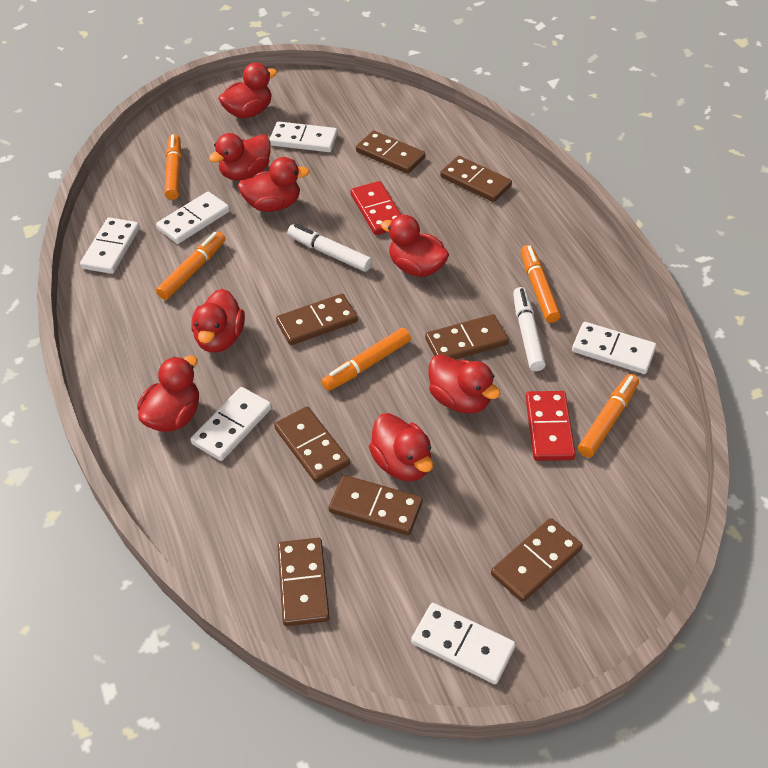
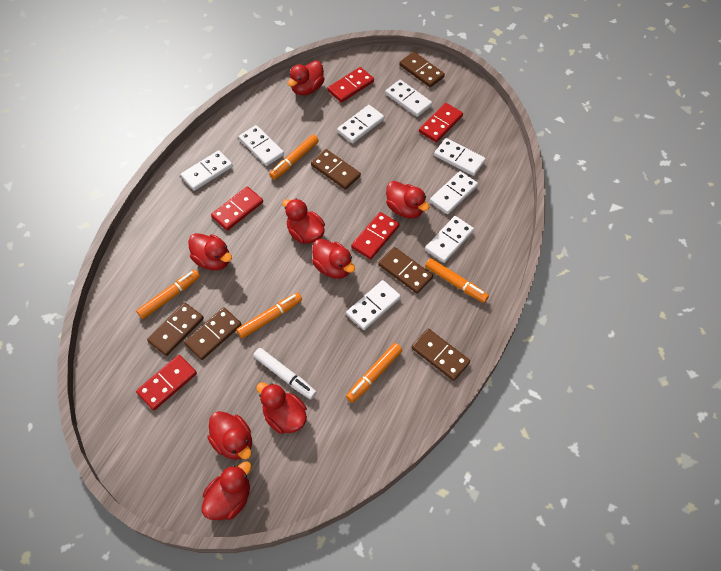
brown domino: [274,407,350,483] [276,294,358,345] [278,538,330,626] [328,475,422,535] [356,130,425,174] [425,314,509,360] [440,156,512,202] [491,518,583,602] = 8 -> [147,302,204,356] [184,307,242,360] [311,149,361,190] [378,247,433,294] [399,52,445,87] [411,329,470,381] = 6
red domino: [350,181,402,235] [525,391,576,461] = 2 -> [136,355,197,410] [211,186,263,231] [327,67,374,103] [351,212,399,259] [419,103,463,142] = 5
white domino: [80,217,140,274] [156,191,230,244] [190,387,272,461] [269,121,338,152] [411,603,516,684] [572,322,656,374] = 6 -> [181,150,233,191] [239,125,284,166] [337,105,384,143] [346,280,401,330] [385,80,432,117] [425,216,474,263] [430,171,478,214] [434,138,486,176] = 8
white marker: [287,224,372,272] [513,287,546,371] = 2 -> [253,348,317,400] = 1

